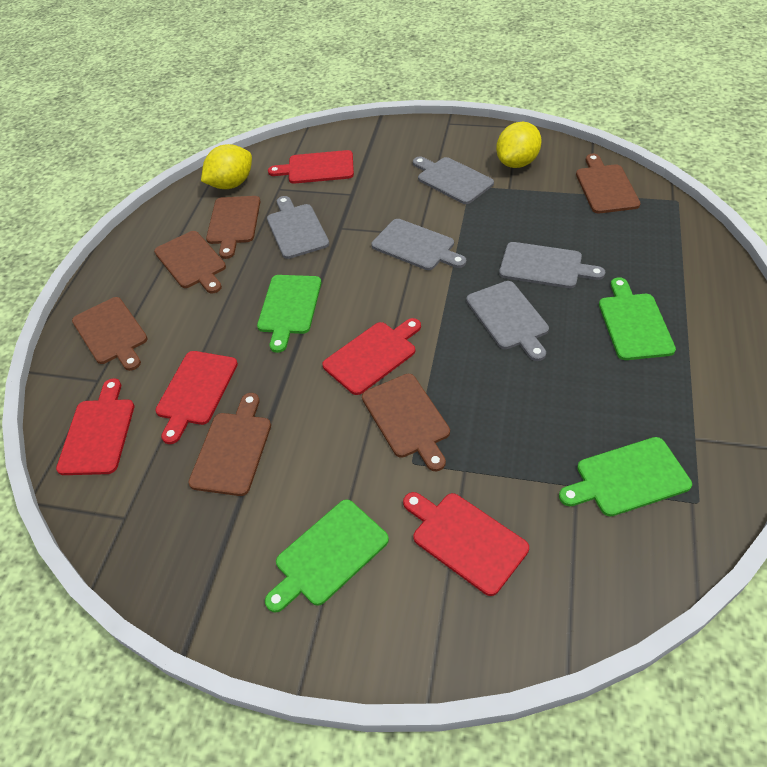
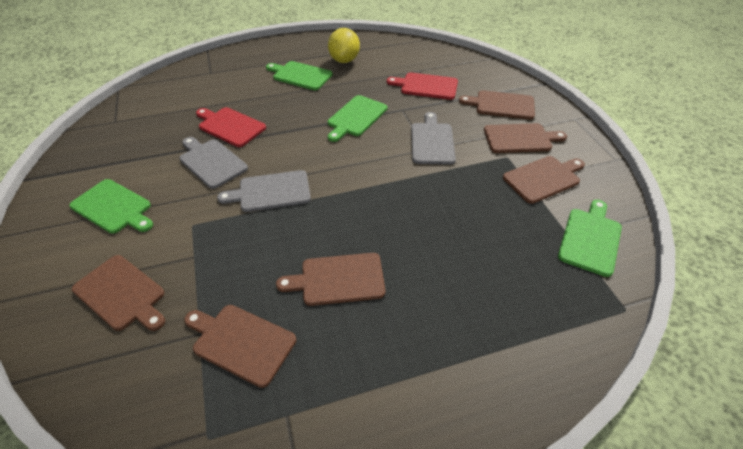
grey cutting board: [267,196,329,259] [371,219,466,270] [413,157,494,204] [466,281,549,361] [499,242,605,288] = 5 -> [179,137,248,189] [217,170,311,212] [411,112,456,165] = 3
red cutting board: [56,378,134,475] [155,351,238,444] [268,150,354,184] [322,318,421,395] [403,492,529,596] = 5 -> [196,107,266,147] [387,72,458,100] = 2
yellow lemon: [201,144,252,189] [496,122,542,168] = 2 -> [328,28,360,63] = 1

